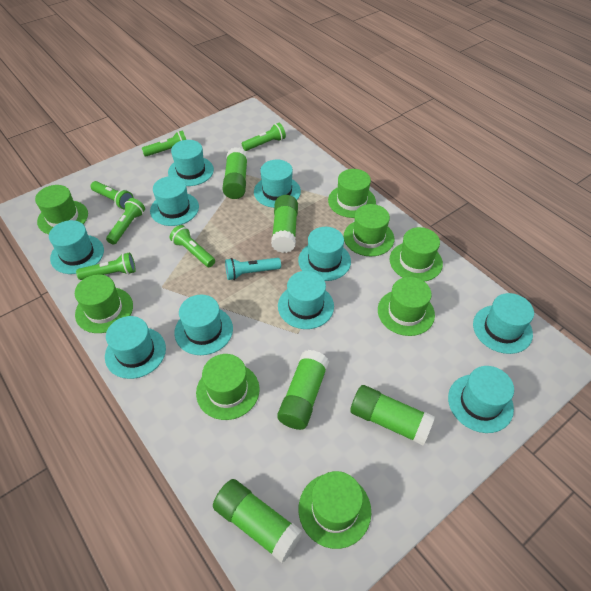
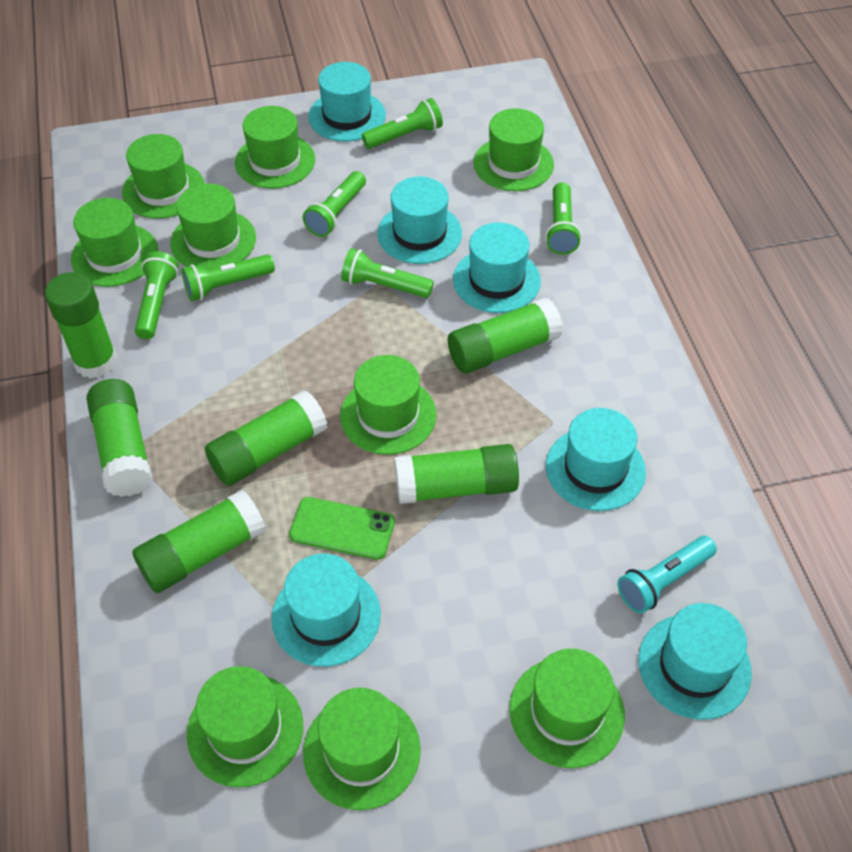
green glue stick: [213,479,303,563] [222,147,248,199] [271,195,298,253] [277,350,329,430] [350,385,435,446] = 5 -> [45,272,117,379] [87,379,152,497] [132,490,266,593] [205,390,328,486] [394,444,519,504] [448,298,563,374] = 6
green hat: [35,185,88,234] [75,274,133,333] [196,354,260,420] [299,471,371,549] [328,169,376,218] [343,204,394,257] [378,277,435,336] [390,227,443,281] = 8 -> [71,198,158,287] [122,134,205,218] [170,183,256,269] [187,666,303,787] [235,106,315,189] [303,688,421,810] [340,355,436,455] [473,108,554,191] [509,648,625,768] = 9
green phone: none = 0 -> [289,497,395,560] = 1
turquoise hat: [49,220,104,274] [105,316,166,379] [150,176,199,226] [168,140,214,186] [174,295,233,355] [254,160,301,208] [278,271,334,329] [298,227,351,281] [448,366,514,433] [473,293,534,354] = 10 -> [272,554,381,667] [308,62,386,142] [377,177,462,264] [453,222,541,313] [546,408,646,511] [638,603,752,720] = 6

